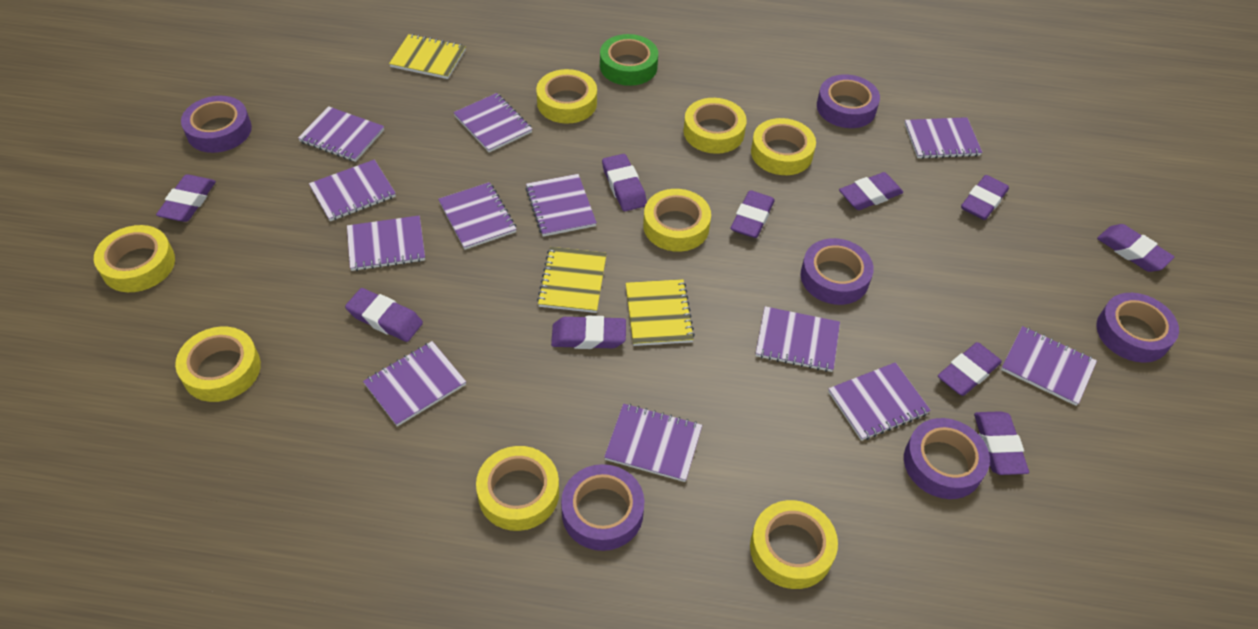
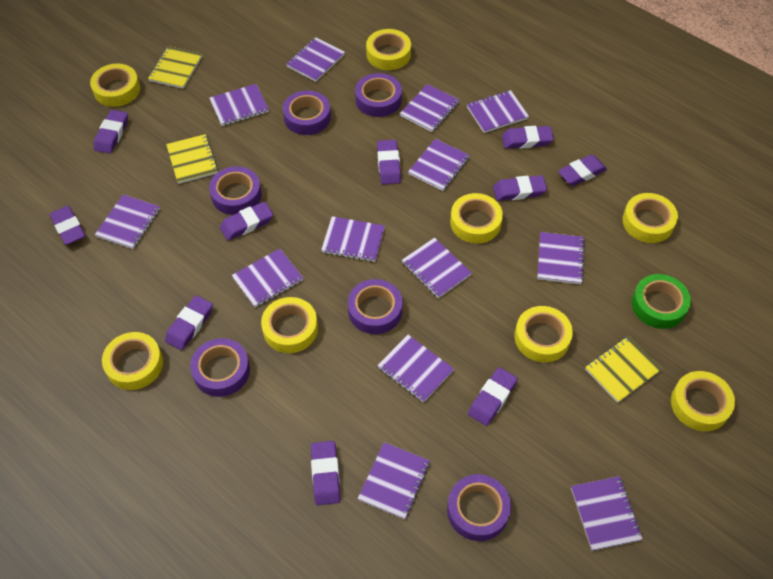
purple notebook: [298,106,384,162] [309,160,396,221] [347,216,425,271] [363,341,466,426] [438,182,516,250] [453,93,532,152] [525,174,597,237] [604,404,702,482] [756,306,840,372] [828,362,931,441] [904,117,982,159] [1001,326,1097,406] = 12 -> [95,194,160,249] [209,84,269,126] [232,249,303,307] [286,37,345,82] [321,216,385,262] [358,442,430,519] [377,335,454,403] [400,84,459,132] [402,238,472,298] [408,139,470,191] [467,90,529,133] [537,232,585,284] [571,476,643,551] = 13

